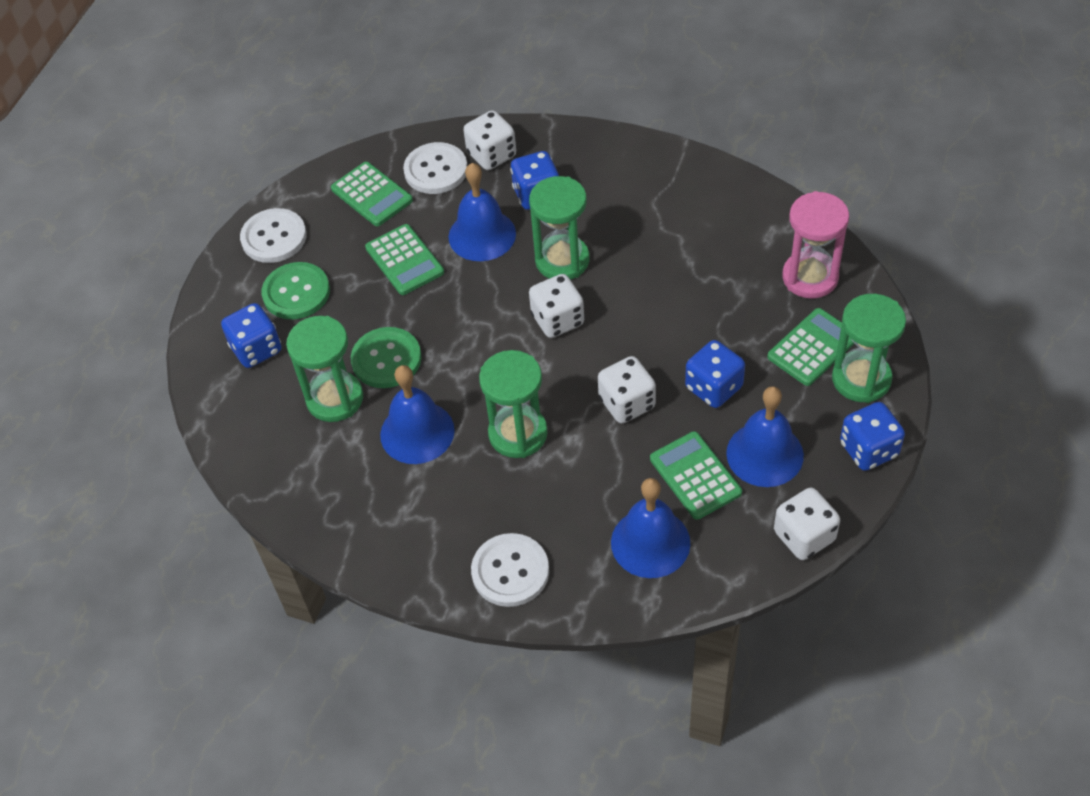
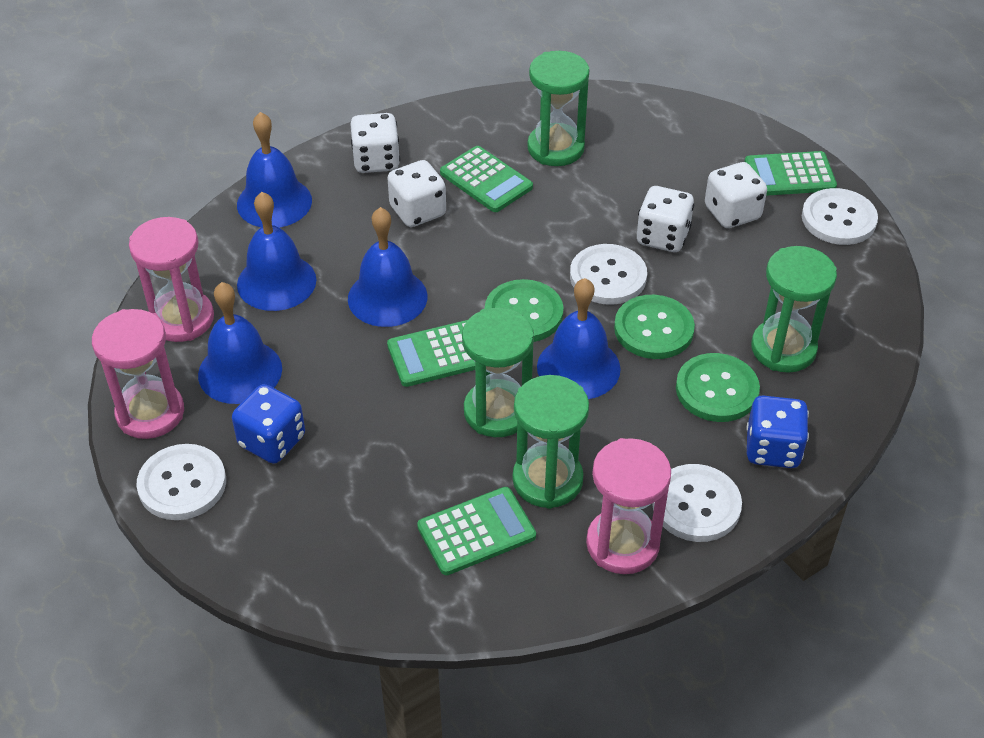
blue bell: [380,365,455,464] [448,163,516,261] [611,478,690,578] [726,386,804,487] = 4 -> [198,282,282,404] [237,112,312,228] [237,192,316,311] [348,207,428,327] [537,278,621,399] = 5
blue dice: [221,303,281,368] [510,151,559,210] [685,340,745,408] [840,402,905,471] = 4 -> [232,384,305,464] [746,396,809,468] = 2
green button: [261,262,330,320] [351,327,422,388] = 2 -> [485,279,563,342] [614,295,695,359] [676,353,760,422] = 3
pink hourglass: [782,191,849,299] = 1 -> [92,309,184,439] [129,217,214,342] [586,438,671,574] = 3
white button: [240,208,307,263] [403,142,467,194] [471,533,549,607] = 3 -> [136,444,226,520] [570,244,647,305] [652,464,742,542] [802,188,878,245] = 4

